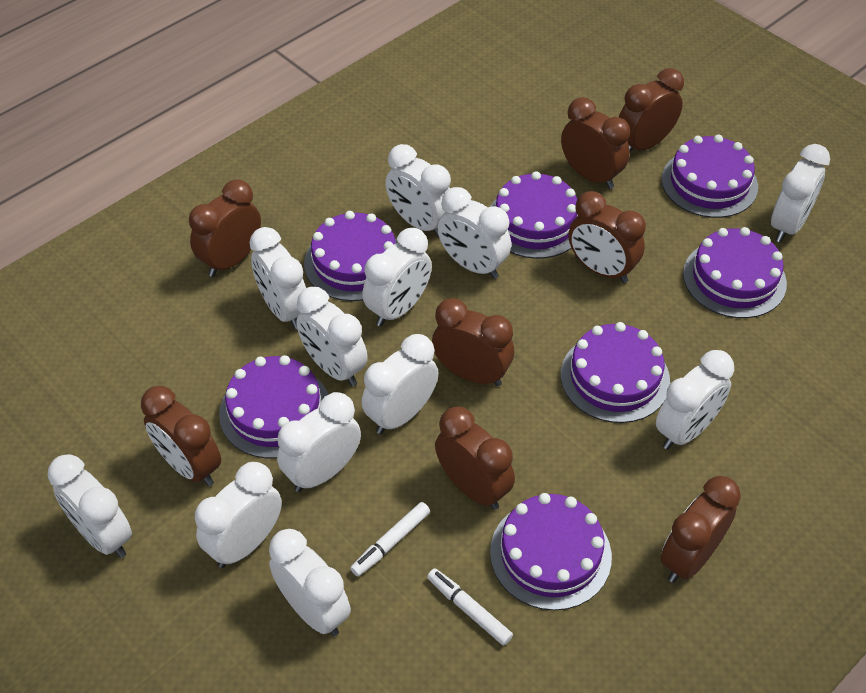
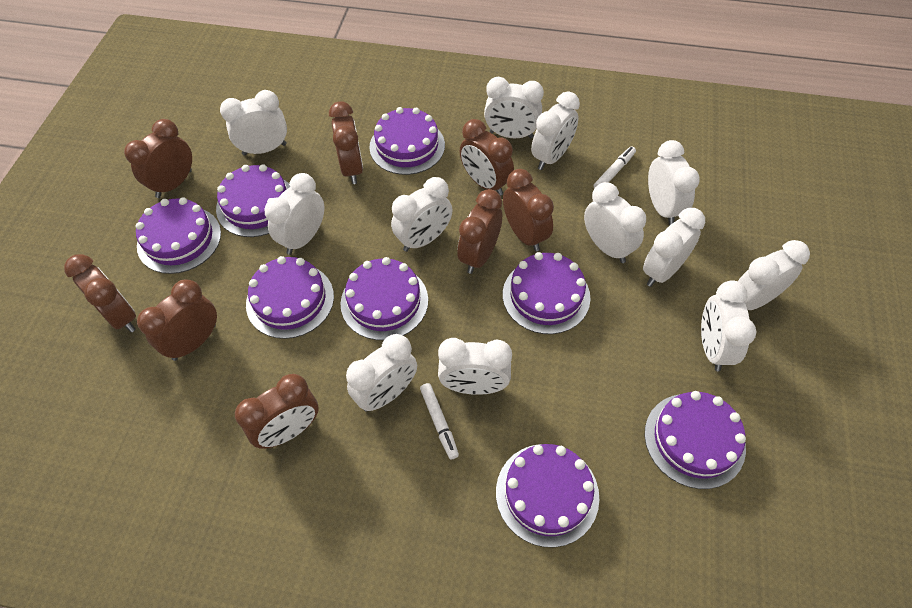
purple cake: [219,355,328,458] [304,211,398,301] [490,171,578,259] [490,493,612,610] [561,322,670,423] [661,135,758,218] [683,227,787,318] = 7 -> [136,197,221,274] [216,165,290,237] [246,256,334,339] [340,257,428,340] [369,107,445,175] [496,444,599,547] [503,252,591,334] [645,391,746,489] = 8

